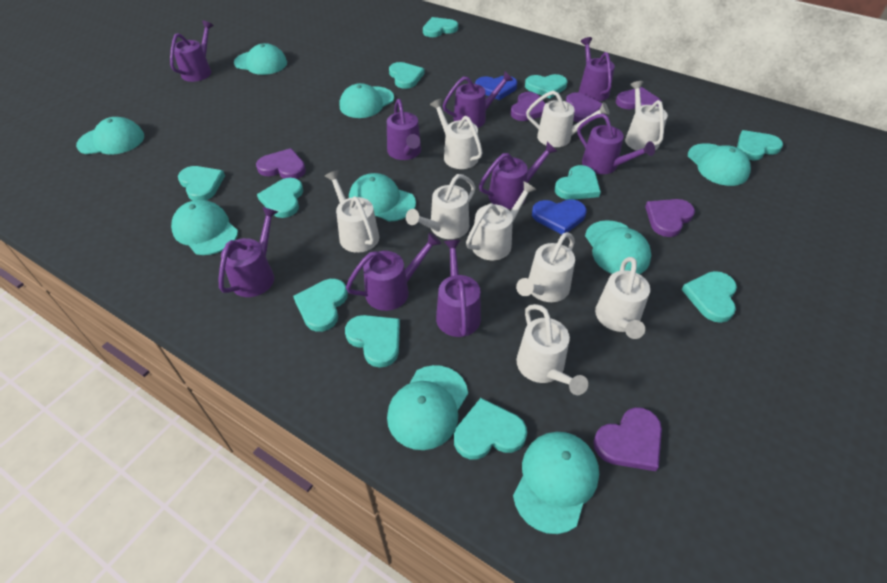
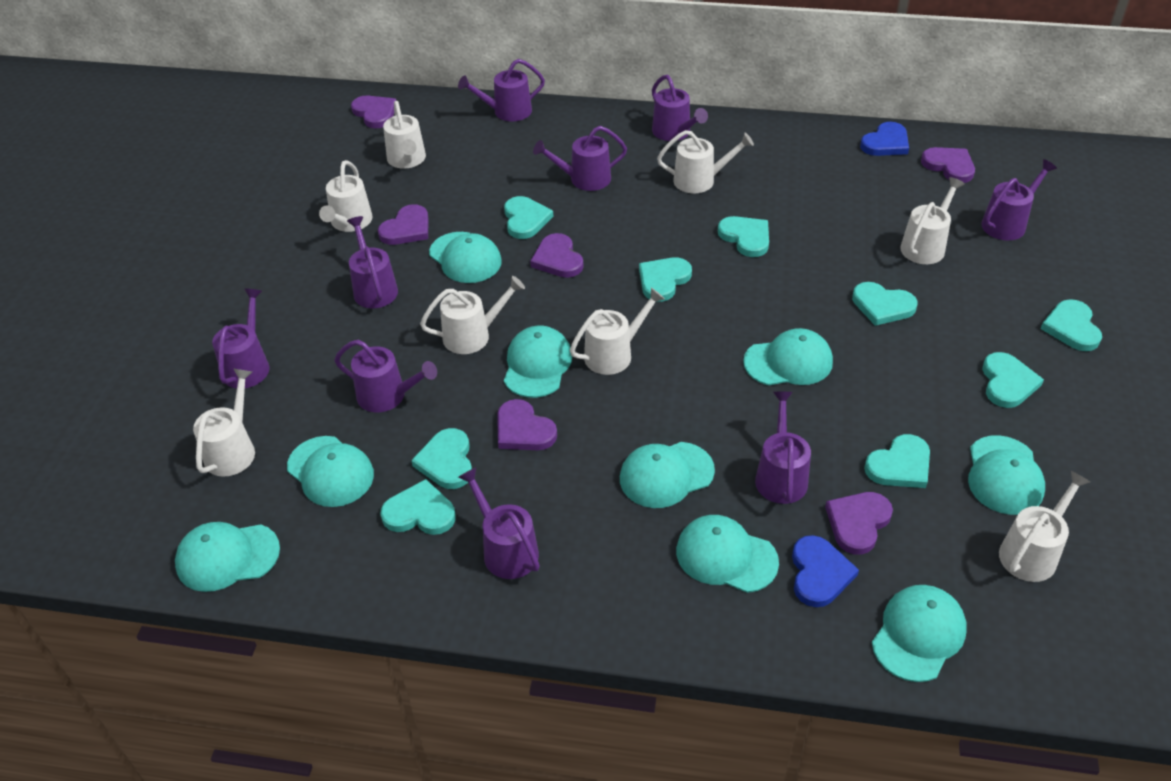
turquoise heart: [178,166,225,200] [257,178,303,218] [293,279,348,332] [345,315,400,368] [389,62,425,89] [423,17,458,37] [454,398,527,460] [525,74,567,99] [555,165,601,200] [681,271,737,323] [737,130,783,161] = 11 -> [380,479,456,535] [411,428,472,489] [504,196,553,239] [639,258,692,302] [718,216,769,257] [852,282,918,326] [864,434,930,488] [982,352,1044,408] [1040,299,1102,351] = 9
white watering can: [325,170,379,253] [406,174,476,239] [430,99,483,169] [466,181,537,260] [516,232,575,302] [516,304,588,395] [526,91,609,147] [595,257,650,339] [625,81,668,151] = 9 -> [193,368,255,477] [319,160,372,232] [383,101,426,169] [420,276,525,354] [570,288,665,375] [657,130,754,193] [900,177,965,264] [999,471,1090,582] = 8

